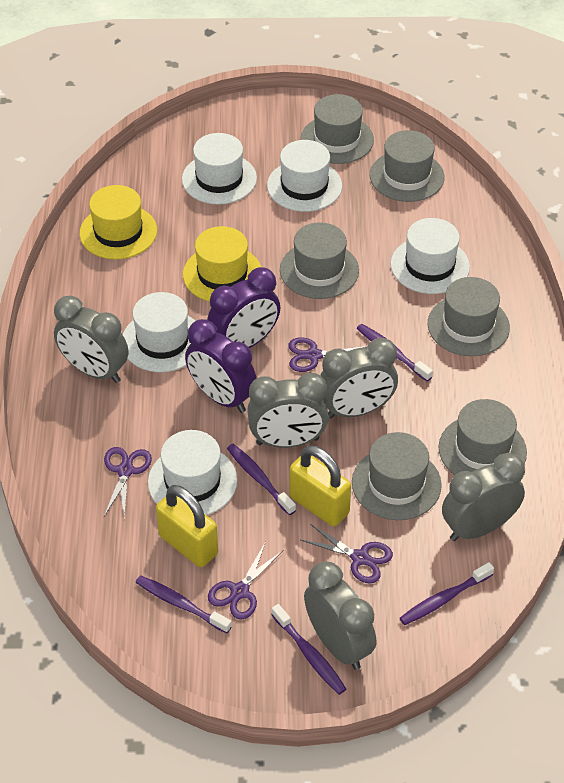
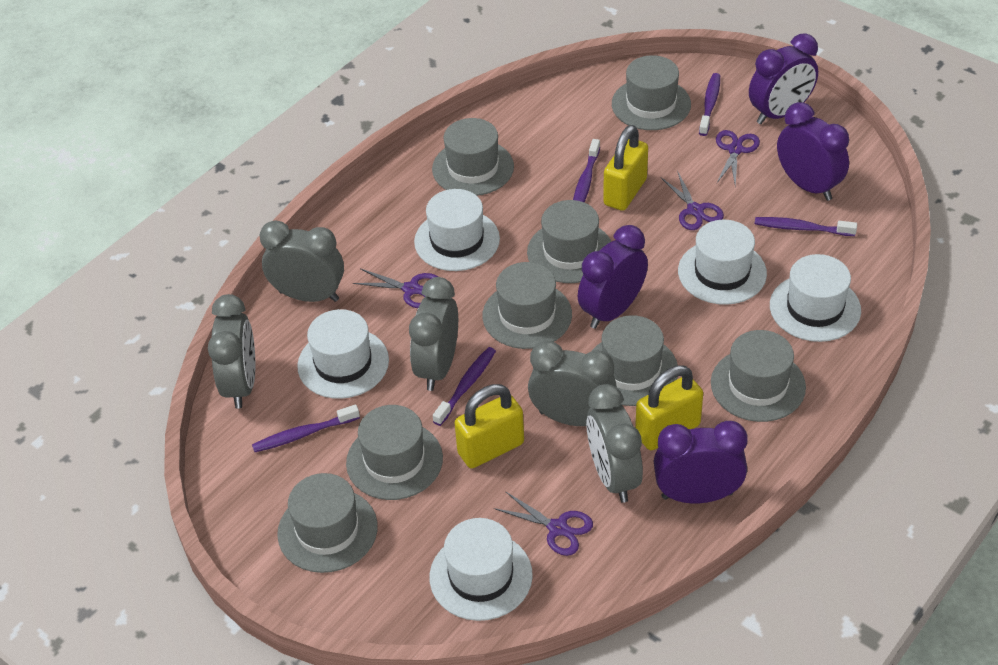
grey hat: [280,222,359,299] [301,94,374,164] [352,432,442,520] [370,130,445,202] [428,277,510,356] [438,399,527,475] = 6 -> [277,473,378,573] [346,405,443,500] [432,118,514,196] [482,262,572,349] [527,200,612,283] [592,315,678,406] [612,55,691,130] [711,330,806,422] = 8
purple clock: [185,319,257,413] [207,267,280,348] = 2 -> [578,225,648,329] [654,421,748,503] [749,33,818,124] [777,102,849,201] = 4
yellow hat: [79,185,157,259] [183,226,261,302] = 2 -> none = 0
yellow padlock: [156,485,218,567] [289,445,351,526] = 2 -> [454,384,524,468] [603,125,648,211] [635,366,703,450] = 3

